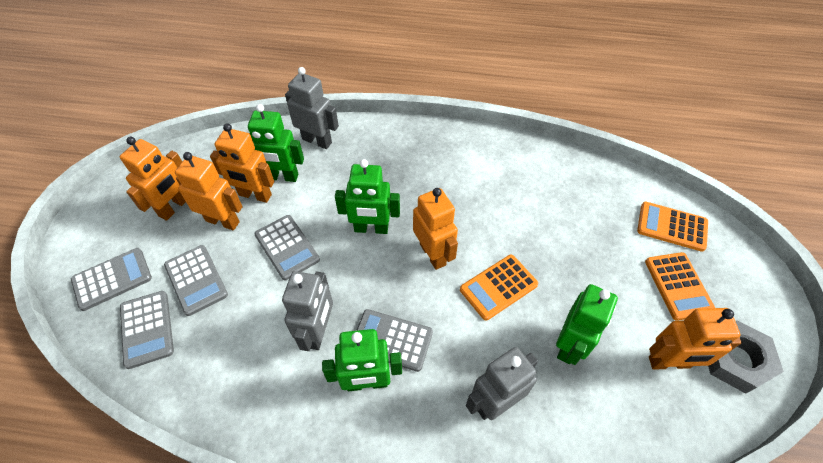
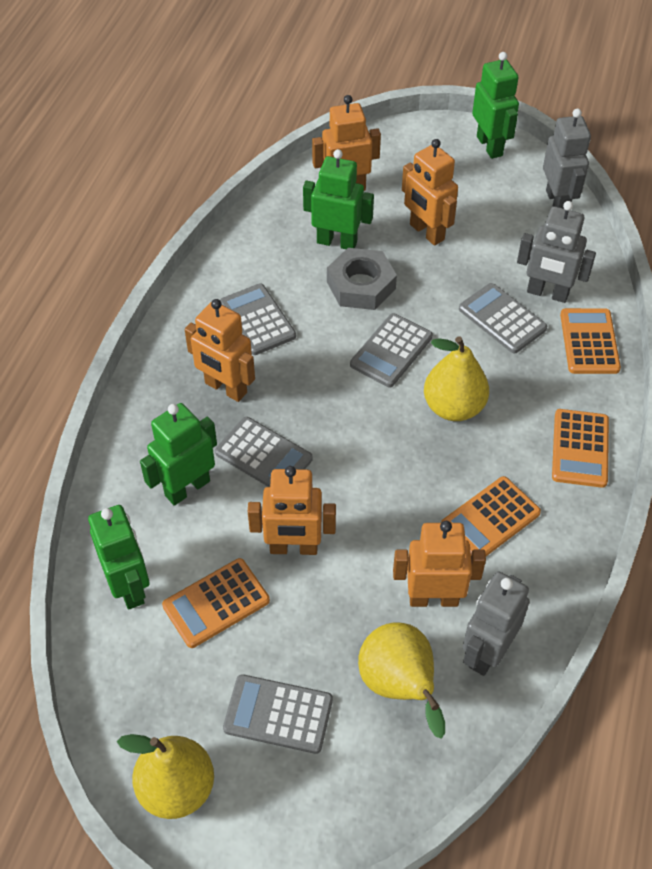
orange calculator: [460,255,538,321] [637,202,708,252] [645,252,715,321] = 3 -> [162,558,270,648] [441,476,541,556] [552,409,609,488] [560,308,621,374] = 4
yellow pear: none = 0 -> [117,734,214,819] [358,623,445,739] [424,336,489,421] = 3

